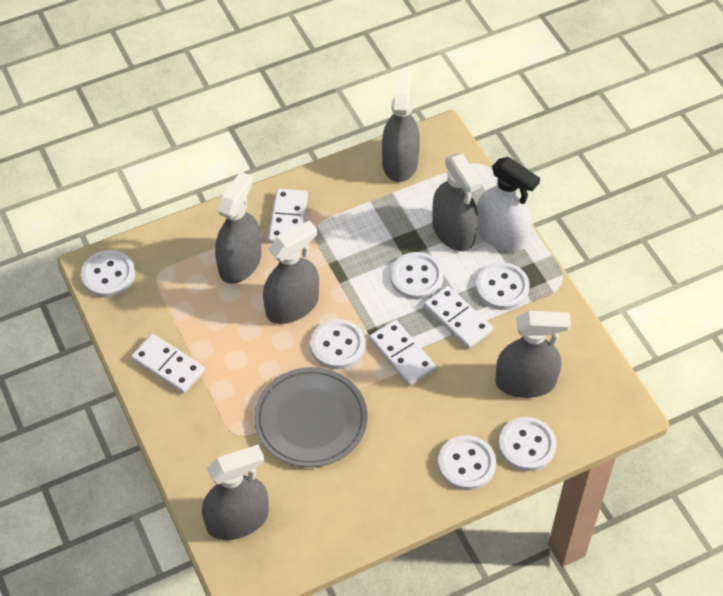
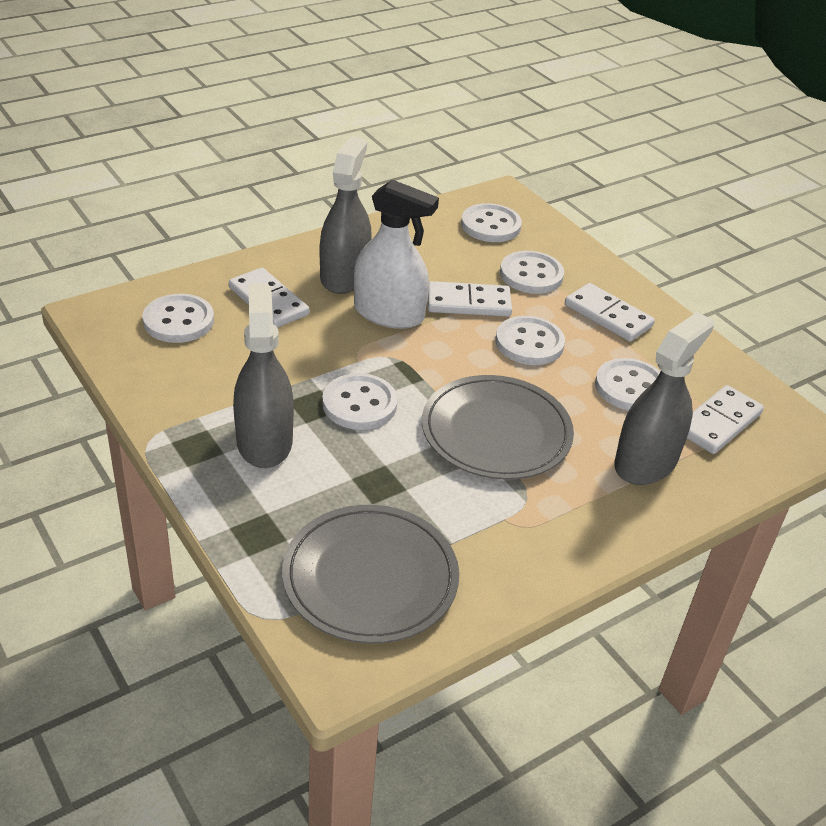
grey plate: [254,367,368,467] = 1 -> [282,505,459,644] [422,375,574,480] = 2
grey spray bottle: [202,444,269,540] [215,171,262,284] [263,220,319,324] [382,70,420,182] [432,153,482,251] [495,311,571,398] = 6 -> [233,283,294,468] [320,136,372,294] [614,312,714,485] = 3

